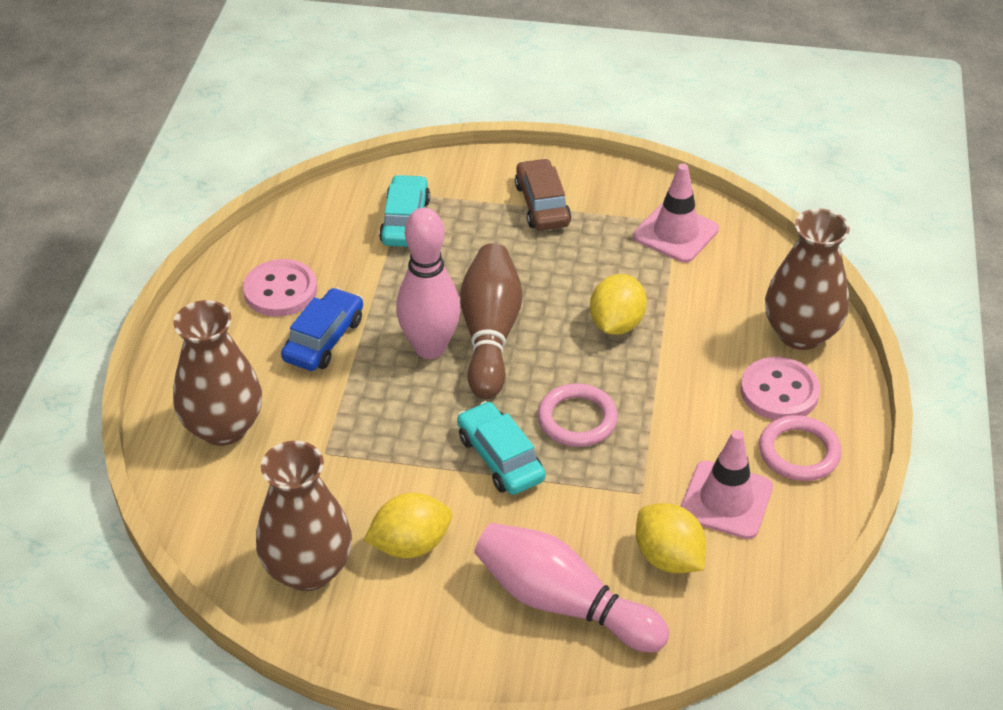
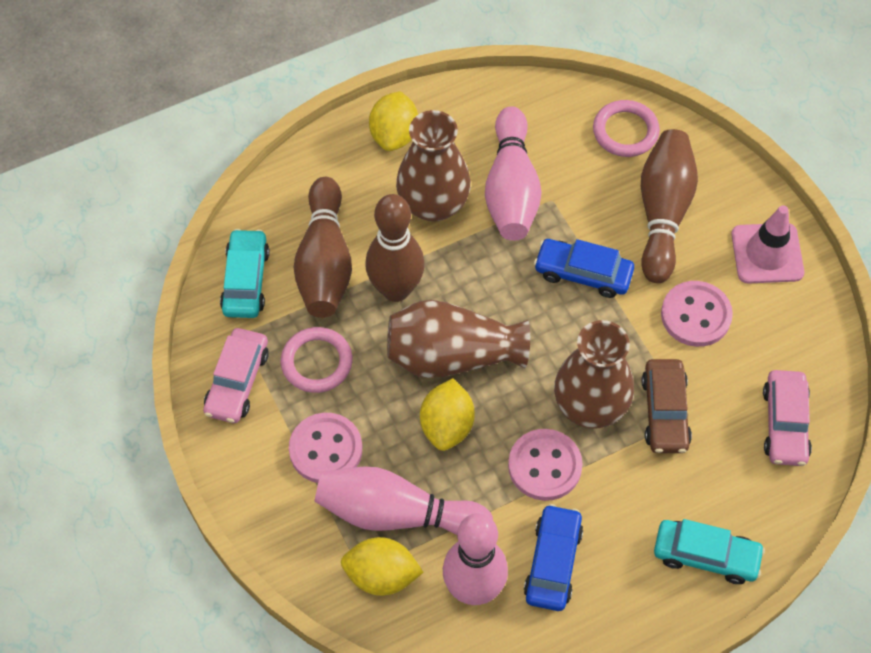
blue car: [281,287,363,371] = 1 -> [524,504,583,611] [534,239,634,298] = 2
brown bowling pin: [460,243,522,399] = 1 -> [294,177,352,318] [365,194,425,302] [641,129,698,283] = 3
pink bowling pin: [396,208,460,359] [474,523,669,652] = 2 -> [314,467,493,535] [443,513,508,605] [485,106,541,241] = 3
pink button: [243,259,317,317] [741,357,820,420] = 2 -> [289,413,362,483] [508,429,583,501] [661,281,733,347] = 3
pink car: none = 0 -> [203,328,269,423] [763,370,812,466] = 2
pink traffic cone: [633,164,719,263] [681,430,773,539] = 2 -> [731,205,804,284] = 1

